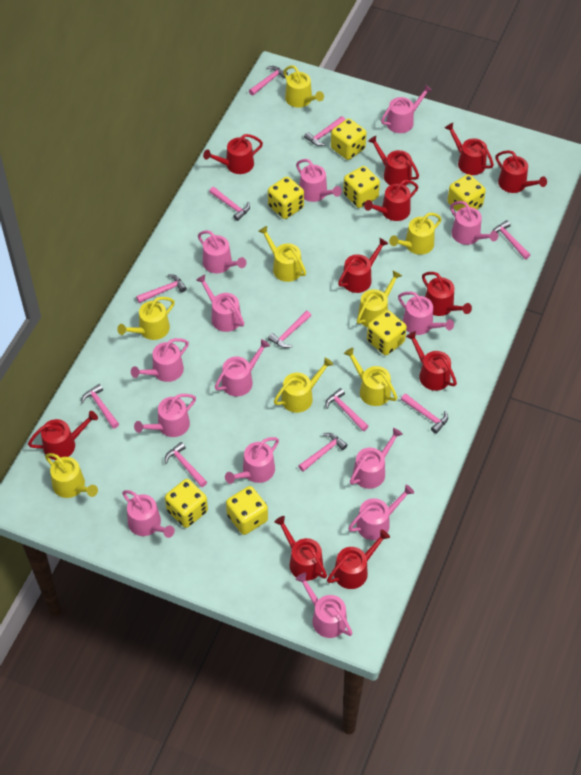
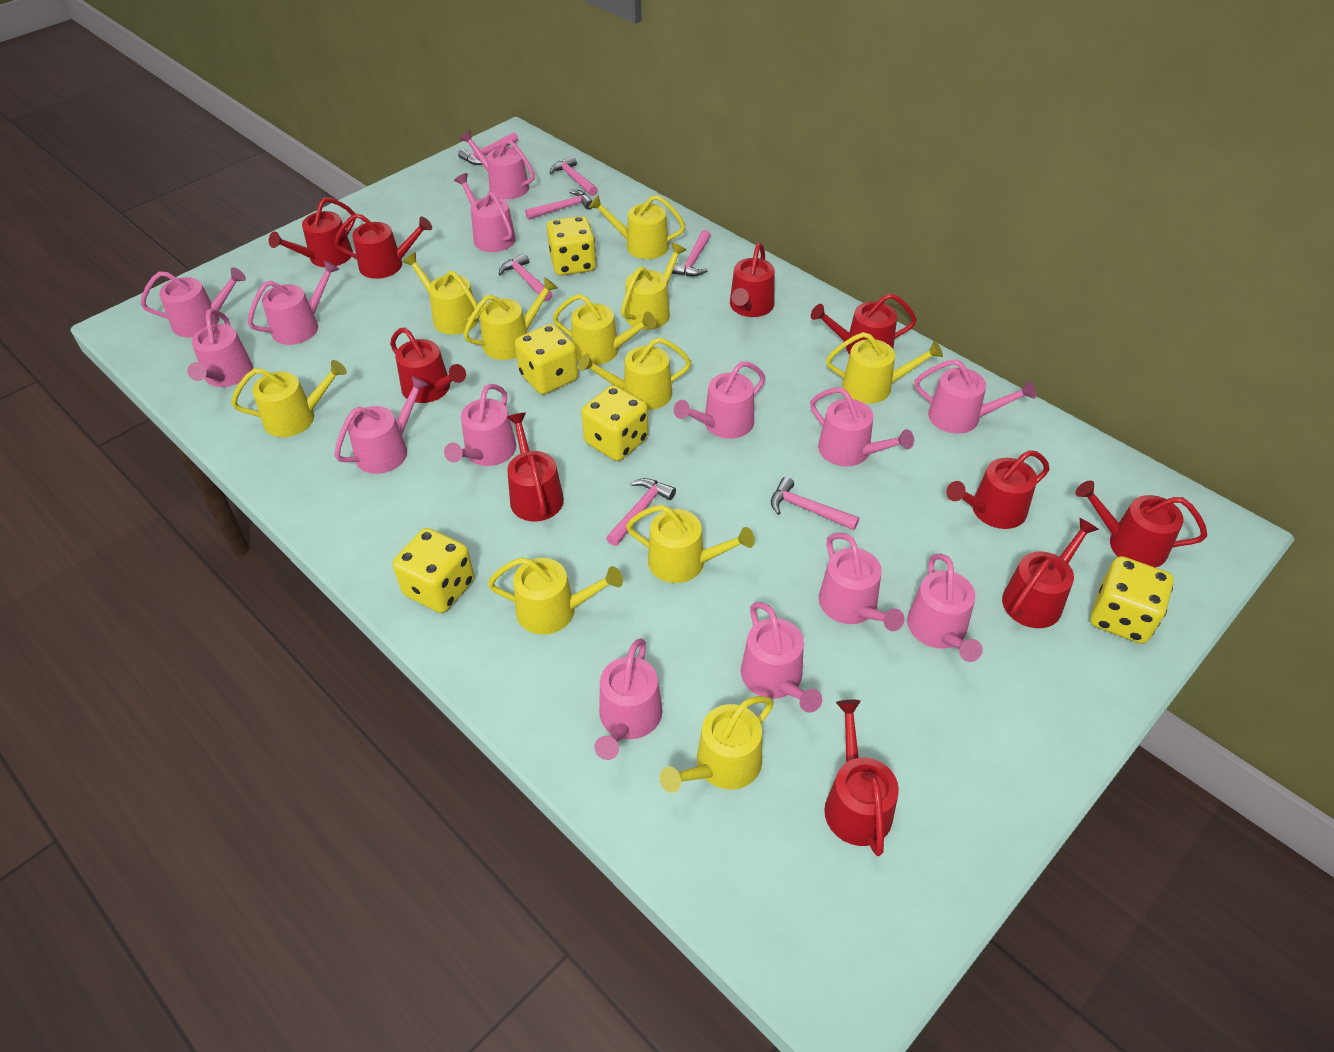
pink hammer: [81,384,119,429] [136,274,187,303] [165,442,207,487] [209,187,250,221] [249,66,288,96] [268,311,311,348] [298,433,347,472] [304,116,345,146] [325,388,368,431] [401,393,448,434] [492,220,530,259] = 11 -> [458,132,518,165] [499,253,552,301] [525,190,592,220] [550,156,598,196] [606,478,676,546] [672,230,711,276] [771,477,859,530] = 7
red watering can: [28,411,98,460] [203,134,263,174] [274,516,327,581] [327,529,390,589] [338,238,388,293] [364,180,418,221] [368,136,419,186] [406,331,457,391] [422,272,472,316] [445,123,494,175] [496,150,547,193] = 11 -> [269,197,356,267] [334,213,432,279] [390,328,466,403] [507,413,564,522] [730,243,775,317] [811,293,917,354] [824,700,899,856] [946,450,1050,529] [1002,518,1099,628] [1076,480,1207,568] = 10
yellow dice: [165,479,208,528] [226,486,268,535] [268,177,304,219] [331,119,367,160] [343,166,380,208] [367,310,407,355] [447,174,486,211] = 7 -> [393,528,474,613] [515,324,578,395] [547,216,596,276] [581,385,648,461] [1090,556,1174,644] = 5
yellow watering can: [45,453,98,498] [117,297,175,340] [258,226,306,282] [274,357,333,413] [283,65,324,108] [344,348,397,406] [357,270,402,327] [389,213,442,255] = 8 -> [231,360,347,437] [403,252,480,335] [464,277,558,360] [488,557,623,635] [553,294,656,365] [579,338,691,410] [589,195,685,259] [621,242,686,330] [626,505,755,583] [660,696,774,793] [826,332,943,403] = 11

